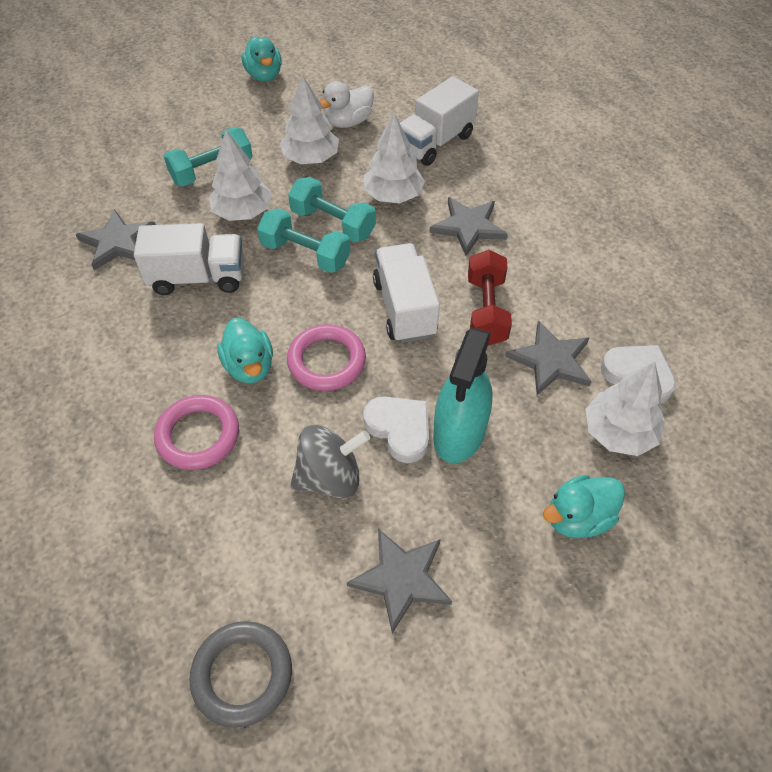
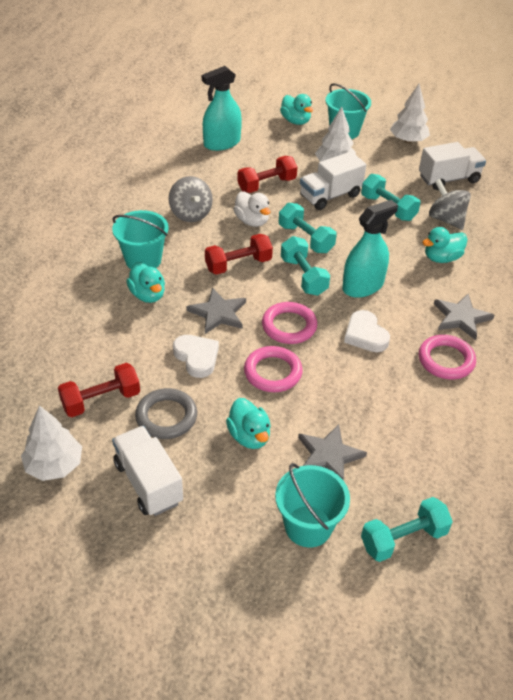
grey spinning top: [290,425,370,498] = 1 -> [169,176,213,222] [429,179,471,230] = 2
grey star: [76,209,156,270] [347,529,452,633] [429,197,508,256] [505,320,592,395] = 4 -> [187,288,246,334] [298,424,367,481] [434,294,495,340] = 3
pink ring: [154,395,239,470] [287,324,366,391] = 2 -> [244,346,303,392] [262,302,317,344] [419,335,476,380] = 3
red dumbbell: [468,250,512,345] = 1 -> [58,363,140,417] [205,234,273,275] [237,156,297,193] = 3
turquoise bucket: none = 0 -> [112,210,169,269] [275,463,350,548] [325,83,371,139] = 3
turquoise duck: [217,318,273,383] [241,36,282,82] [543,475,625,538] = 3 -> [126,262,165,303] [226,398,271,449] [280,94,313,125] [422,227,468,263] = 4
turquoise dumbbell: [164,127,253,186] [257,208,350,273] [288,177,376,242] = 3 -> [279,203,337,253] [281,236,330,296] [361,174,421,221] [361,497,453,562] = 4
turquoise spray bottle: [433,327,493,463] = 1 -> [202,66,242,151] [342,200,398,298] = 2
white tree: [209,130,272,221] [280,75,339,164] [364,113,425,203] [585,362,665,456] = 4 -> [21,405,82,481] [315,107,356,162] [390,84,430,143] = 3

